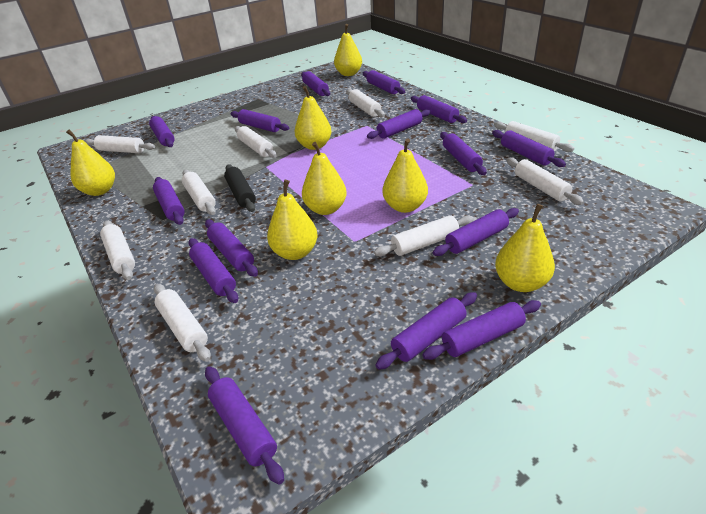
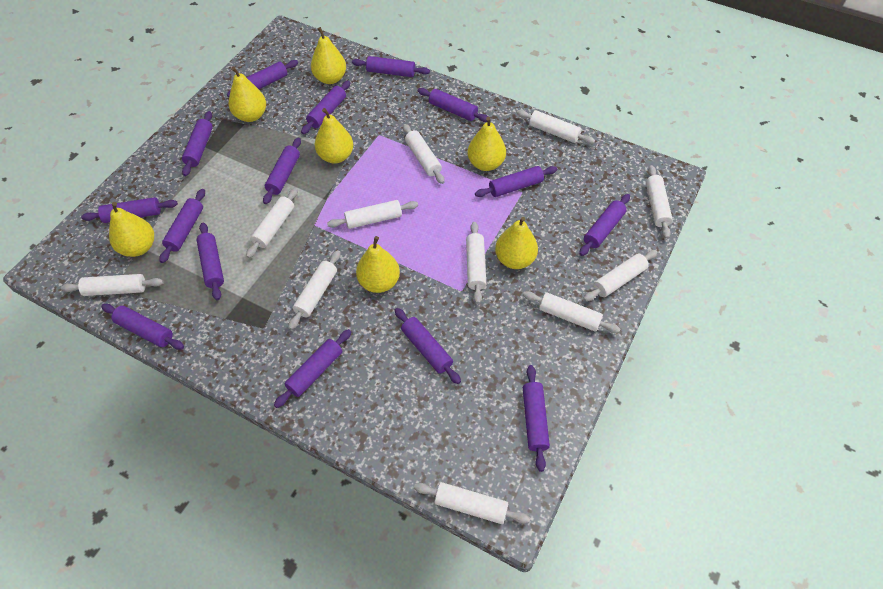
black rolling pin: [224,164,256,212] = 1 -> none = 0
white rolling pin: [85,135,155,153] [100,221,135,280] [154,284,211,362] [182,170,216,215] [235,126,277,158] [346,89,385,117] [374,215,474,256] [494,121,574,152] [506,157,584,205] = 9 -> [61,274,163,296] [246,188,298,258] [288,250,340,330] [327,200,418,229] [403,124,445,184] [414,482,530,524] [466,222,486,304] [516,110,595,144] [523,291,620,333] [583,250,658,302] [646,165,673,239] = 11

